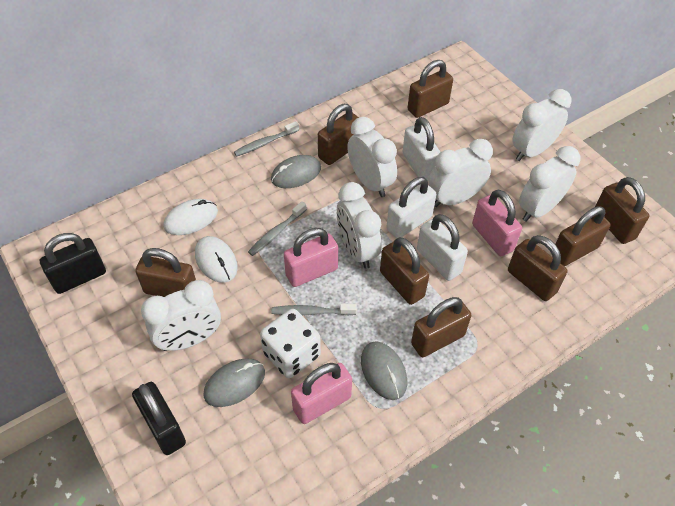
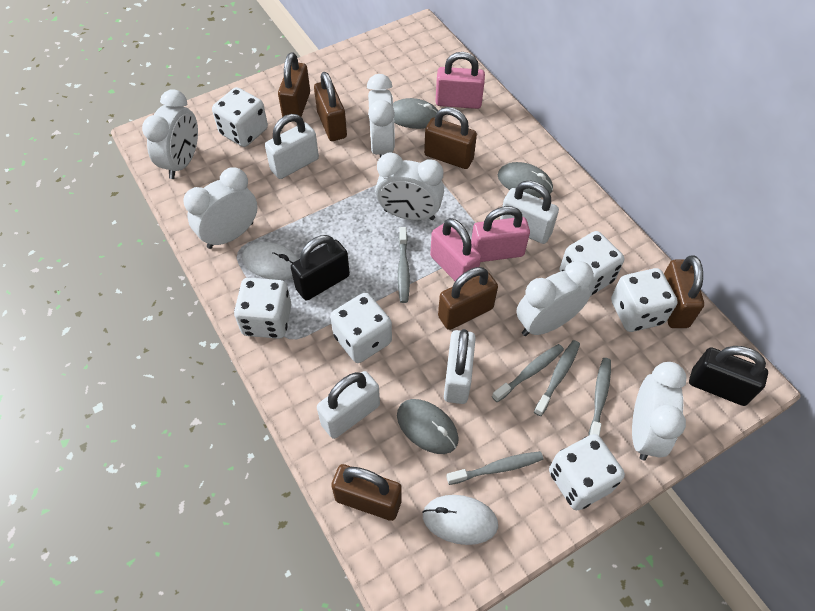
brown padlock: [135,248,196,297] [318,104,359,165] [380,237,429,305] [408,60,453,118] [411,297,471,357] [508,235,568,301] [555,206,611,266] [595,177,649,244] = 8 -> [278,52,310,117] [314,72,347,141] [331,464,402,521] [424,107,477,169] [438,267,498,330] [664,255,704,328] = 6
grey toothbrush: [234,121,299,156] [248,201,307,256] [271,304,357,315] = 3 -> [398,227,410,303] [446,451,543,485] [492,344,564,402] [534,340,580,416] [588,358,611,436] = 5
white dice: [260,309,321,378] = 1 -> [212,87,268,147] [234,278,292,339] [330,293,392,363] [549,434,625,510] [560,231,624,296] [611,268,678,332] = 6
white padlock: [386,177,436,238] [402,117,440,180] [417,214,468,281] = 3 -> [265,114,319,179] [317,371,380,439] [444,329,476,404] [500,181,559,244] = 4

